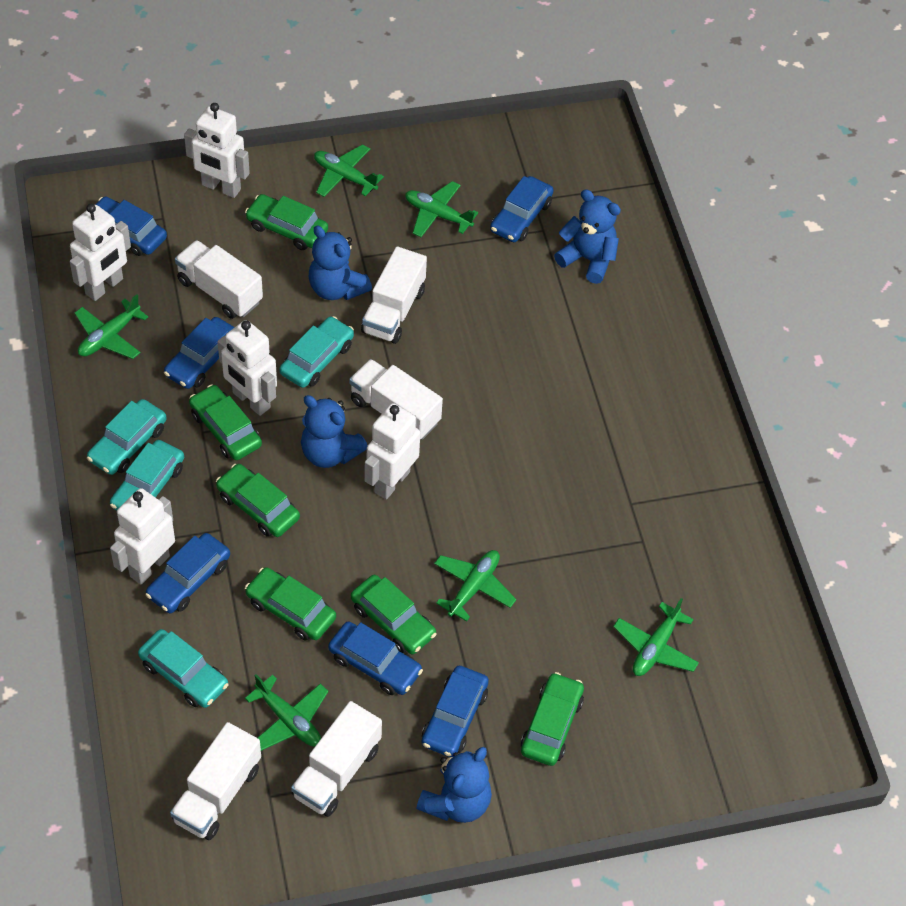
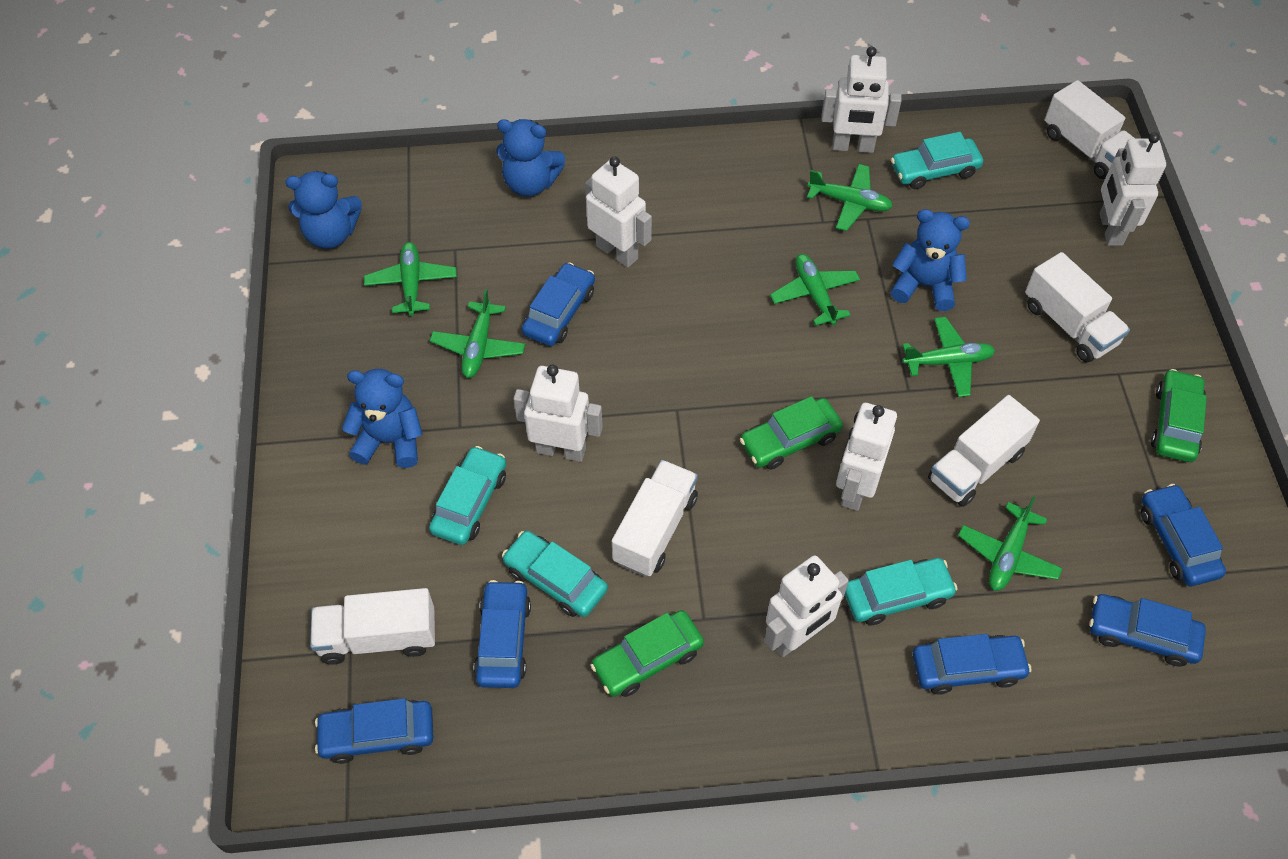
green car: [189,384,262,460] [216,464,300,537] [245,194,328,250] [245,567,336,641] [351,575,437,654] [521,672,584,766] = 6 -> [590,610,704,697] [740,396,843,470] [1151,369,1207,462] = 3
white robot: [70,204,131,301] [110,488,175,585] [184,103,250,198] [217,320,277,416] [365,403,420,500] = 5 -> [513,365,603,462] [585,156,652,267] [764,555,849,657] [821,47,902,153] [836,403,897,511] [1100,132,1166,246] = 6

